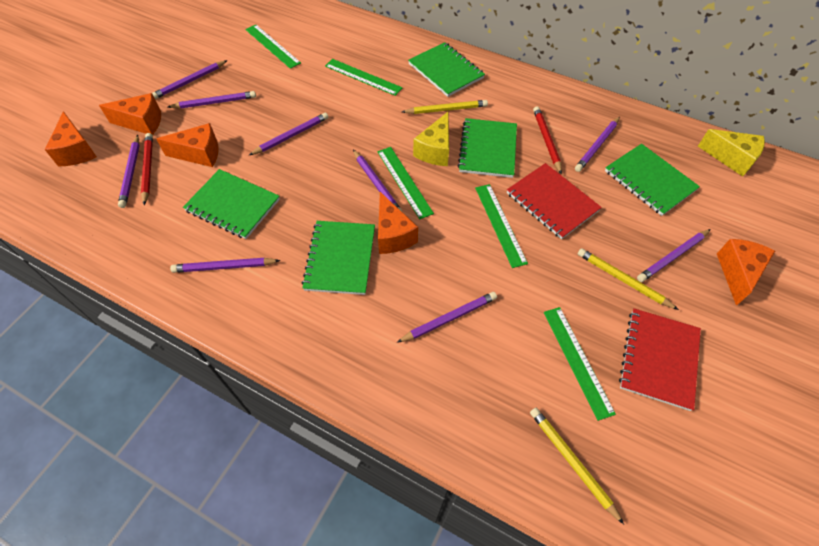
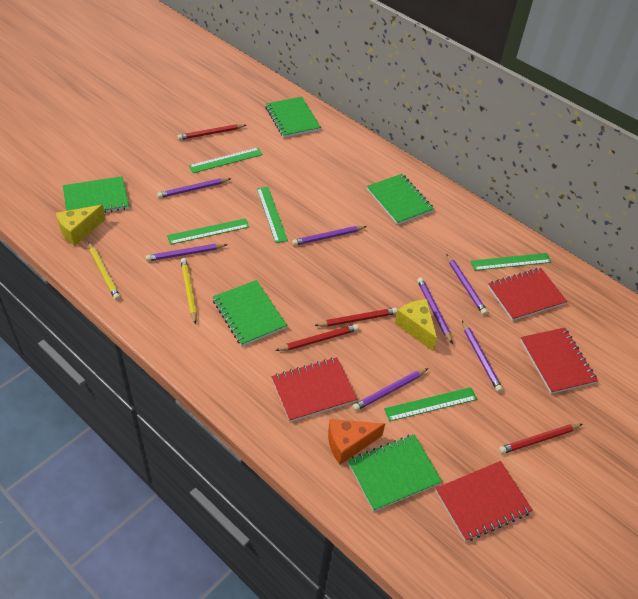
orange cheese: [45,111,97,167] [99,93,161,135] [156,123,219,167] [378,192,418,254] [717,239,775,306] = 5 -> [328,419,385,465] = 1
purple pencil: [118,135,140,208] [152,60,228,99] [168,91,256,109] [170,258,280,273] [249,112,328,155] [353,150,402,211] [397,292,497,343] [575,117,620,172] [637,229,711,282] = 9 -> [145,244,227,261] [157,178,231,198] [292,226,367,246] [352,368,429,411] [417,277,453,344] [447,254,488,315] [462,320,503,392] = 7
red notebook: [507,163,602,239] [619,309,701,411] = 2 -> [271,357,357,422] [435,461,533,542] [488,268,567,321] [520,327,598,394] = 4
red pencil: [141,133,153,205] [533,106,562,174] = 2 -> [177,124,246,140] [275,324,359,351] [314,308,398,327] [499,424,583,454] = 4
yellow pencil: [402,100,488,114] [530,408,624,524] [578,248,679,310] = 3 -> [88,242,120,300] [181,258,197,324] = 2

